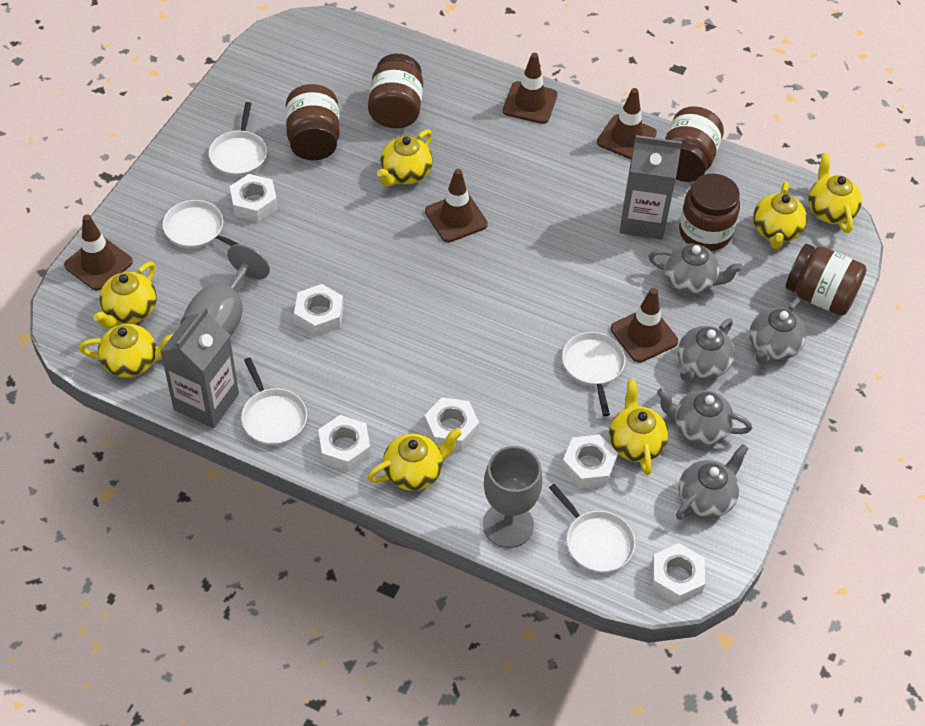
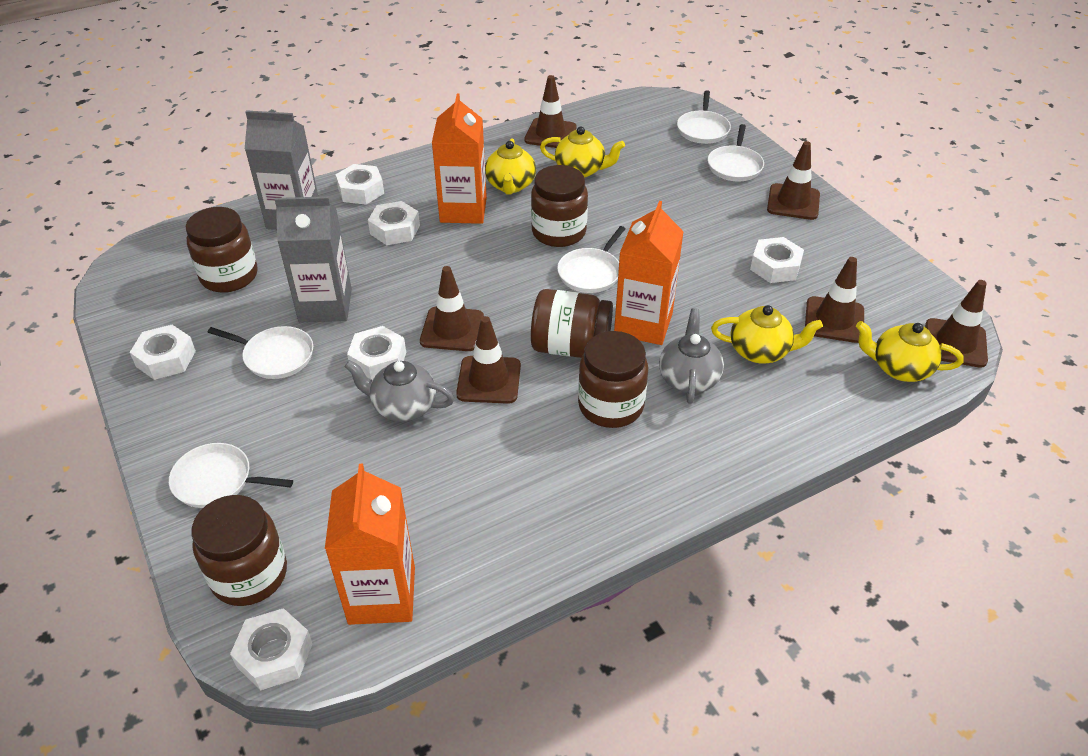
brown traffic cone: [64,214,133,291] [425,169,488,242] [503,53,558,124] [597,88,657,160] [611,288,678,363] = 5 -> [420,266,484,351] [456,316,521,404] [524,75,576,148] [767,141,820,220] [805,257,864,343] [925,280,988,368] = 6
grey goblet: [180,244,270,336] [483,446,543,548] = 2 -> none = 0
grey teapot: [649,244,743,294] [657,388,752,445] [676,444,749,520] [678,318,735,382] [749,299,806,364] = 5 -> [345,360,454,422] [659,308,724,404] = 2
orange carton: none = 0 -> [325,464,415,625] [432,93,487,224] [614,201,684,345] = 3
yellow teapot: [79,324,173,378] [93,262,157,329] [368,428,462,491] [377,130,433,186] [609,379,668,475] [753,182,807,249] [808,153,862,233] = 7 -> [485,138,536,195] [540,126,625,178] [711,305,823,364] [856,321,963,382] = 4

